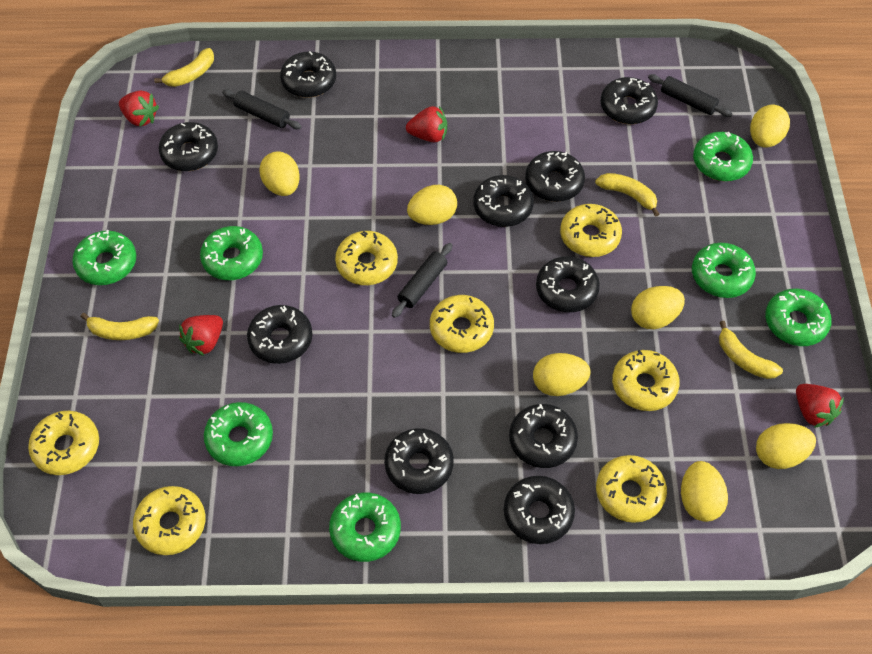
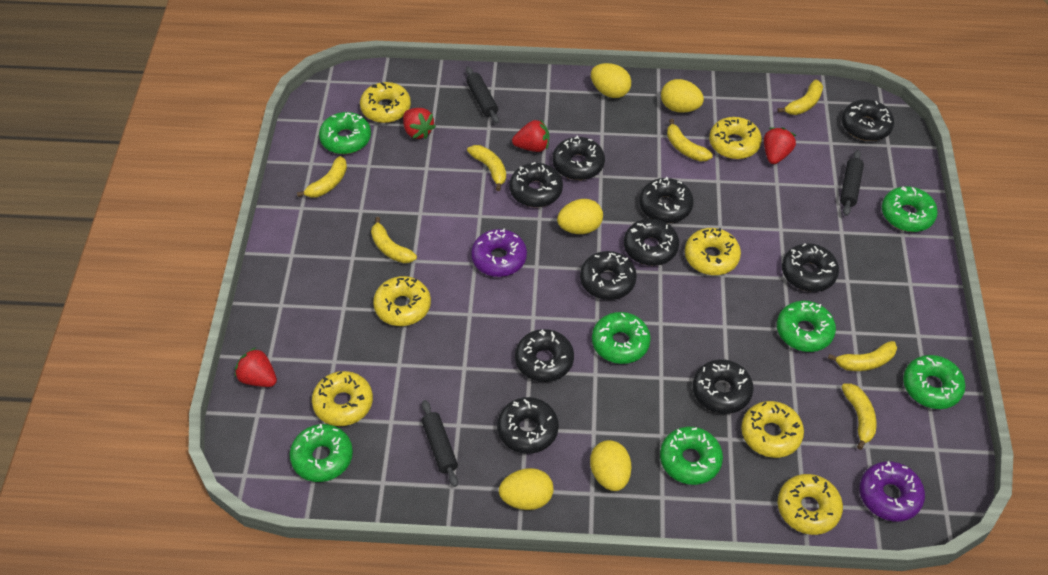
purple donut: none = 0 -> [471,229,527,277] [859,461,925,522] = 2
yellow banana: [81,313,159,340] [154,48,214,87] [595,173,659,217] [719,321,783,379] = 4 -> [297,156,347,198] [371,217,417,263] [467,145,506,191] [667,119,713,161] [778,80,823,115] [828,341,897,371] [842,384,876,450] = 7
yellow egg: [259,151,300,196] [407,185,457,225] [533,353,591,396] [631,286,685,329] [681,461,728,522] [750,105,790,148] [756,423,816,469] = 7 -> [499,468,553,510] [557,199,603,234] [590,440,631,491] [591,63,631,98] [661,79,704,113] = 5

